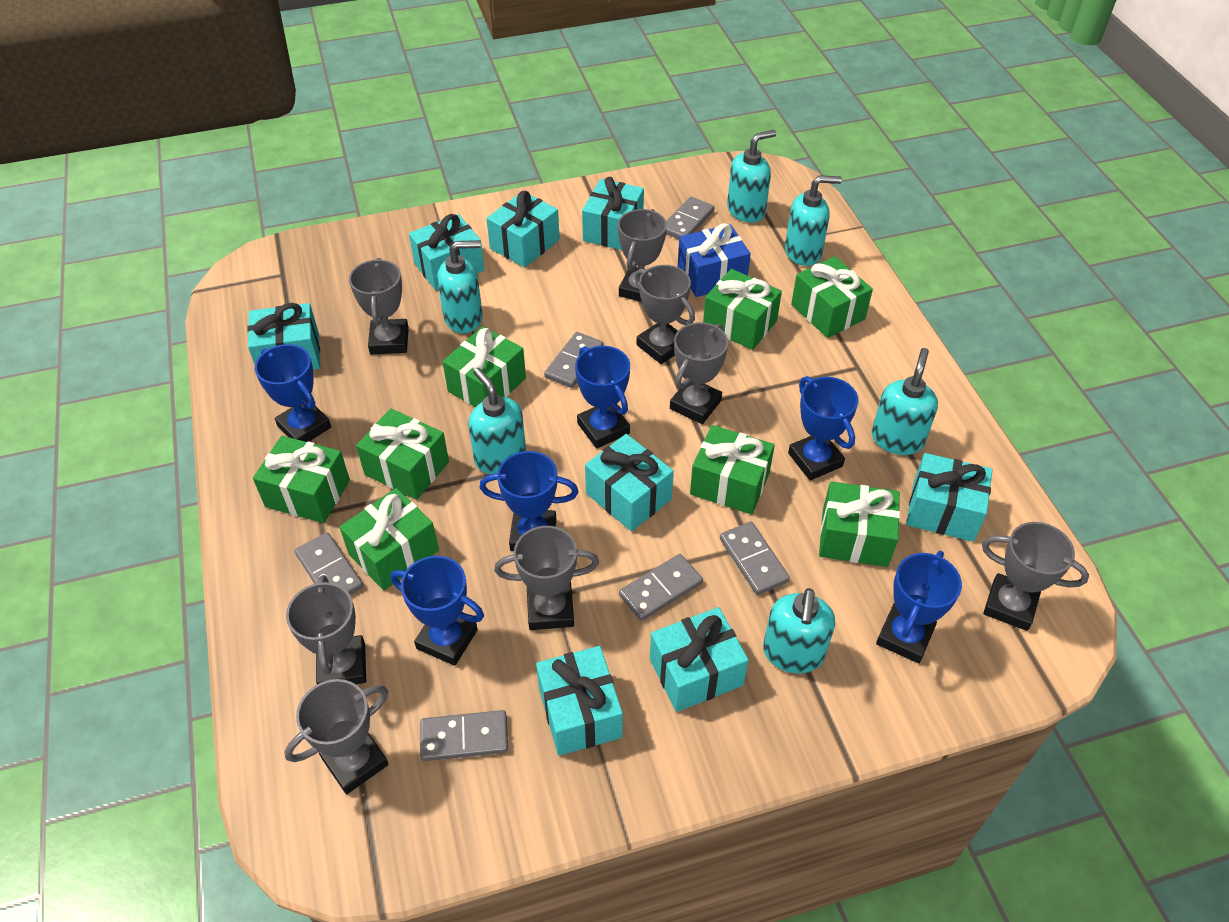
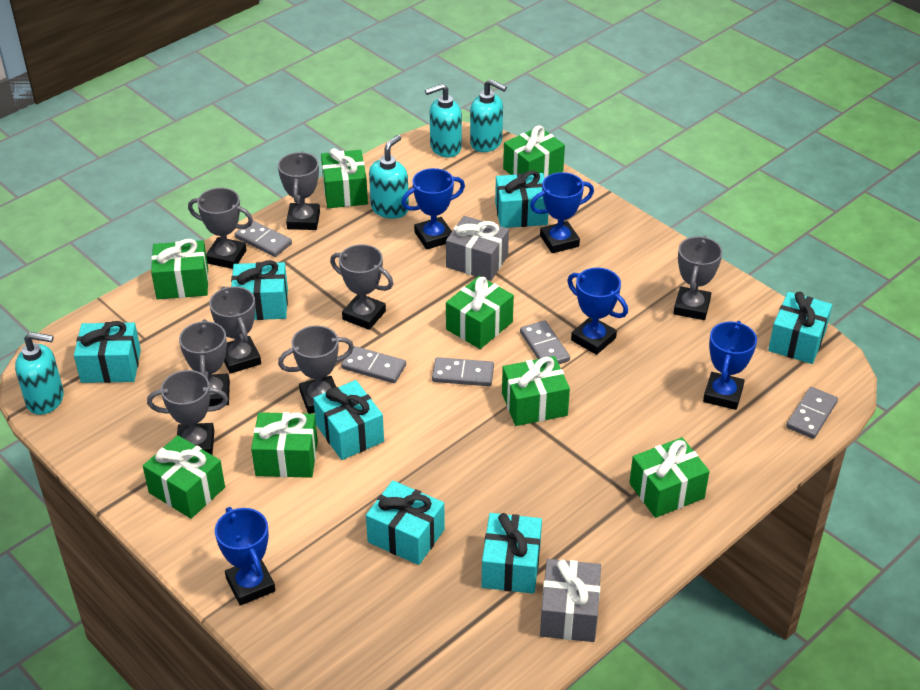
blue gift: [678,223,751,297] = 1 -> none = 0
blue trophy: [255,344,331,442] [391,556,484,666] [479,451,578,551] [575,346,630,448] [788,376,859,480] [876,551,962,663] = 6 -> [215,507,276,606] [401,168,465,250] [530,172,594,253] [567,268,628,355] [703,321,757,410] = 5
grey domino: [295,532,363,595] [420,710,508,761] [544,332,604,388] [619,554,703,621] [666,197,714,239] [720,522,790,595] = 6 -> [235,221,292,257] [341,346,406,383] [432,357,494,386] [520,320,570,364] [786,387,838,439] = 5
grey gift: none = 0 -> [446,216,509,281] [540,559,601,642] = 2
turquoise gift: [248,303,320,370] [409,214,485,290] [486,191,560,268] [536,646,623,756] [582,177,644,250] [585,434,674,531] [650,607,749,712] [906,453,992,542] = 8 -> [74,321,141,383] [231,260,288,320] [313,380,384,460] [366,480,445,565] [482,513,542,594] [495,170,548,228] [768,292,832,364] = 7
turquoise soap dispenser: [437,240,483,333] [468,368,526,474] [727,130,776,223] [763,588,835,674] [785,175,842,266] [872,348,938,455] = 6 -> [15,332,64,415] [369,135,409,219] [425,84,462,157] [470,79,507,152] = 4

